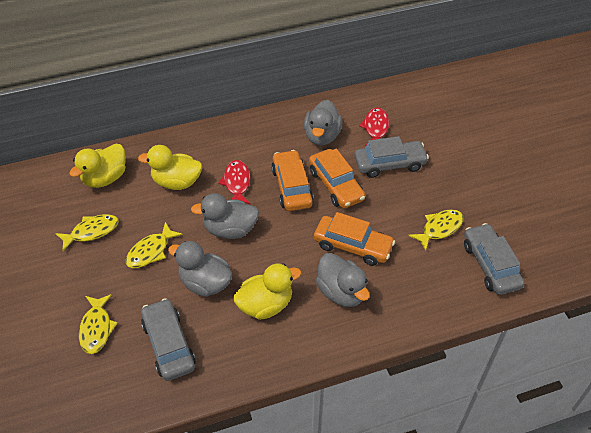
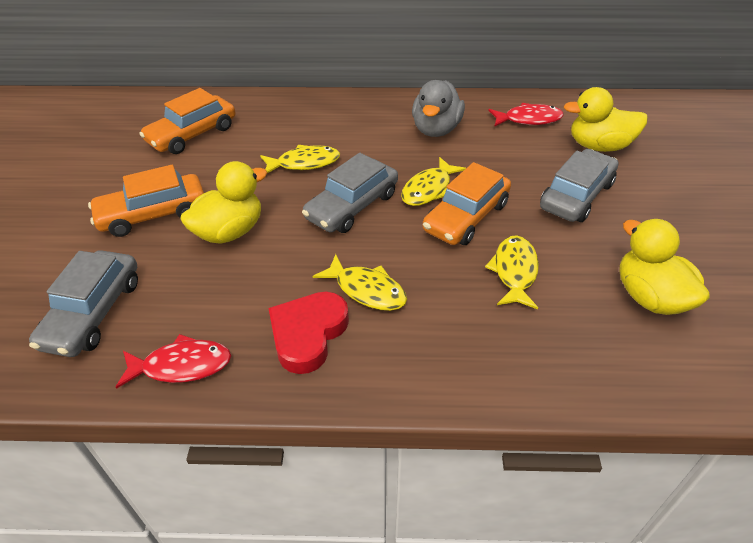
grey duck: [168,241,232,297] [191,193,259,239] [304,100,343,145] [316,253,370,307] = 4 -> [412,80,465,137] = 1
red heart: none = 0 -> [268,291,349,374] = 1

